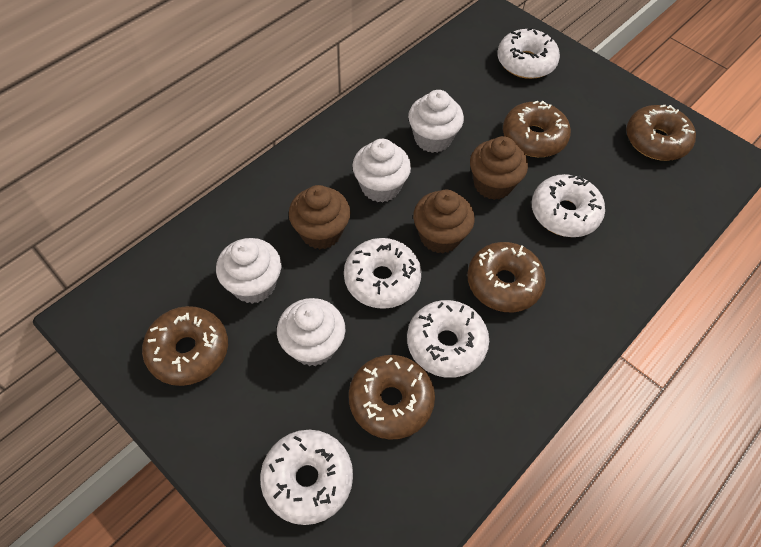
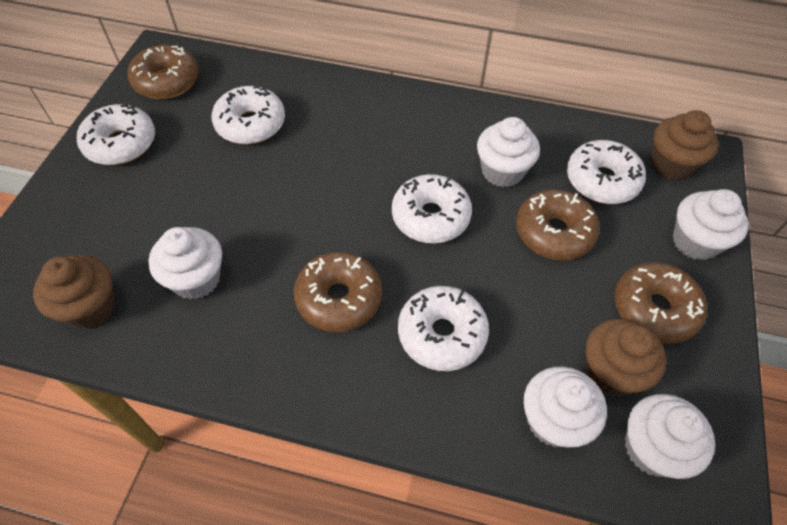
brown donut: [142,306,228,386] [349,355,435,440] [467,242,546,312] [503,100,571,157] [626,105,696,161] = 5 -> [128,45,199,99] [294,252,382,332] [516,189,599,260] [614,262,707,344] = 4
white cupcake: [216,238,281,304] [277,298,346,366] [352,139,411,203] [408,90,464,153] = 4 -> [148,227,222,299] [477,117,540,187] [524,366,607,447] [625,394,715,479] [673,189,749,261] = 5

